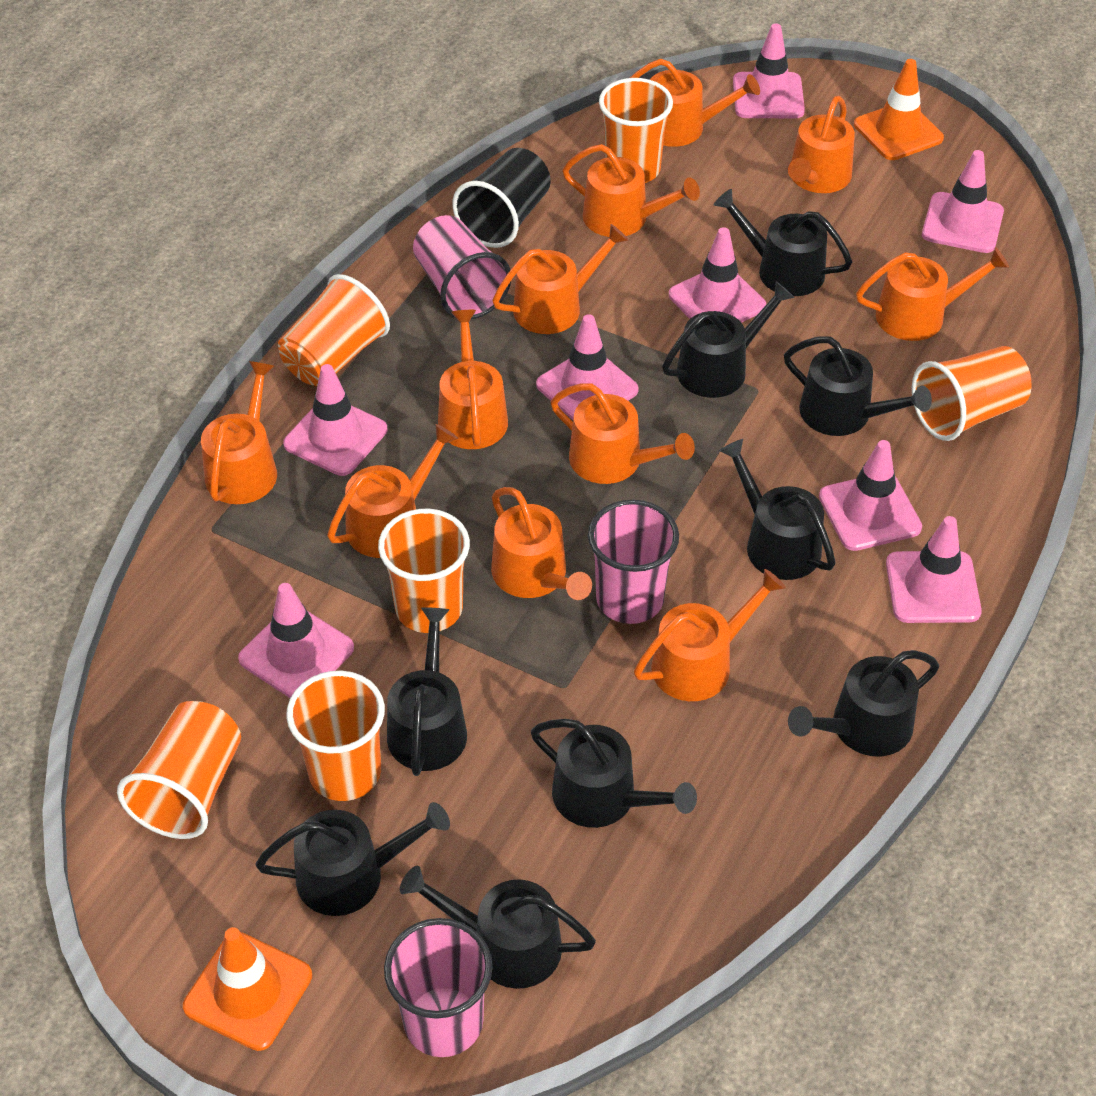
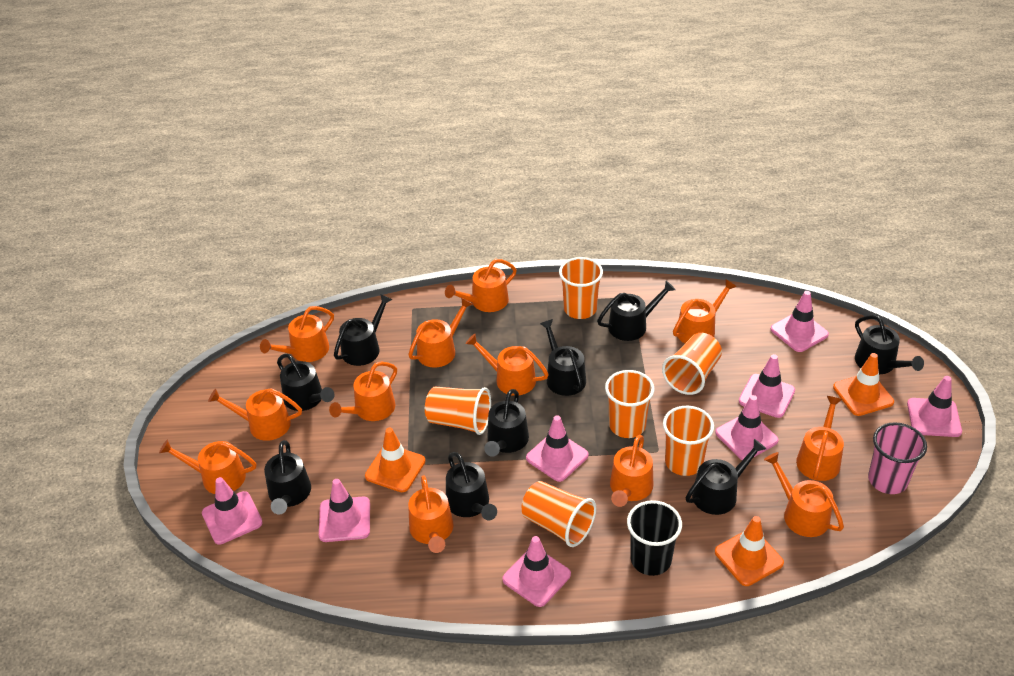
orange traffic cone: [183,927,312,1051] [854,59,944,160] = 2 -> [365,428,426,492] [715,516,784,586] [833,353,894,416] = 3
orange watering can: [201,361,277,504] [327,424,458,558] [438,310,508,449] [491,487,592,600] [492,224,629,334] [551,383,695,484] [562,144,700,237] [630,59,760,147] [634,569,786,701] [788,96,855,193] [856,247,1009,341] = 11 -> [159,440,256,494] [208,388,302,441] [260,306,334,362] [329,362,397,421] [408,297,473,368] [408,475,454,553] [445,259,517,312] [465,334,549,396] [610,435,653,507] [673,279,737,343] [764,452,844,537] [796,396,844,481] = 12
pink cup: [384,918,492,1057] [413,215,511,319] [588,500,679,624] = 3 -> [868,422,927,494] = 1

